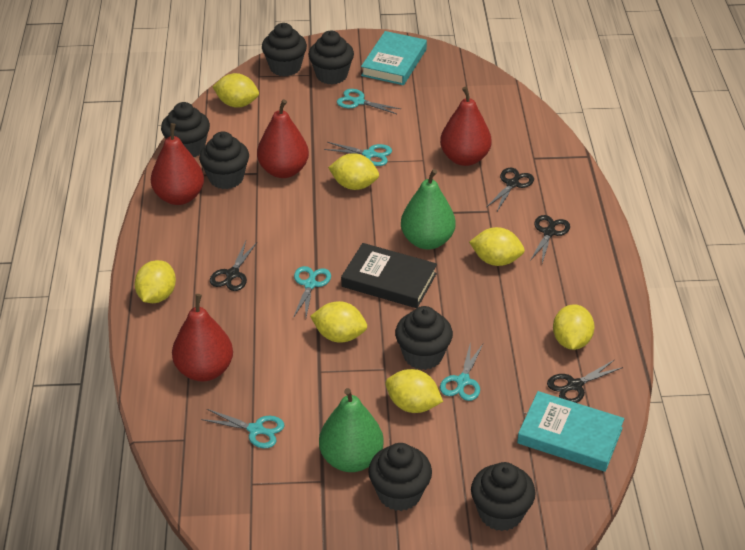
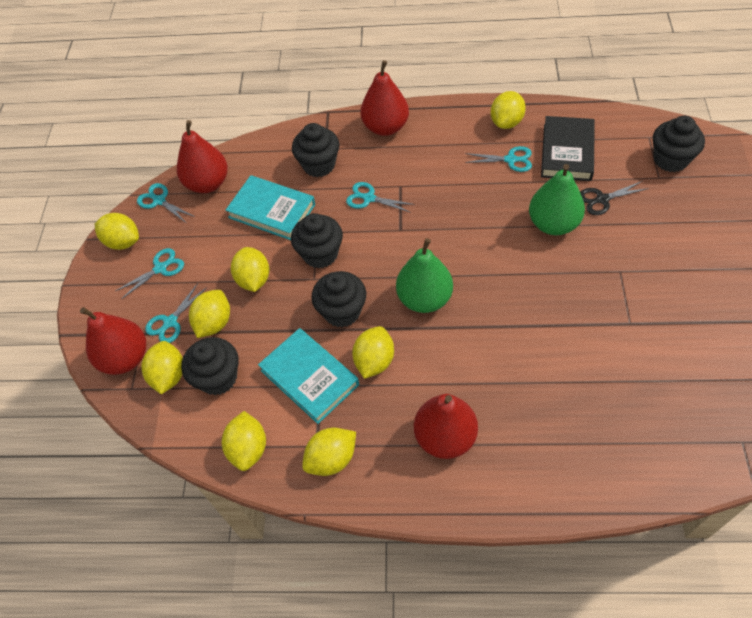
black cupcake: [161,102,210,157] [199,131,249,189] [262,23,307,77] [309,31,354,84] [368,443,432,511] [395,306,453,370] [471,462,536,531] = 7 -> [181,337,239,395] [291,213,343,268] [292,123,339,177] [311,271,366,327] [653,116,705,172] = 5
black scissors: [210,241,257,291] [487,168,534,211] [530,215,570,263] [547,360,623,403] = 4 -> [580,181,649,215] = 1
yellow lemon: [135,260,176,303] [212,73,259,108] [310,301,367,343] [328,153,379,190] [385,369,443,413] [469,227,525,266] [553,304,595,350] = 7 -> [95,213,139,250] [141,341,183,394] [189,290,230,338] [221,411,266,471] [231,247,269,292] [302,428,356,476] [352,326,394,379] [491,91,526,129] = 8

